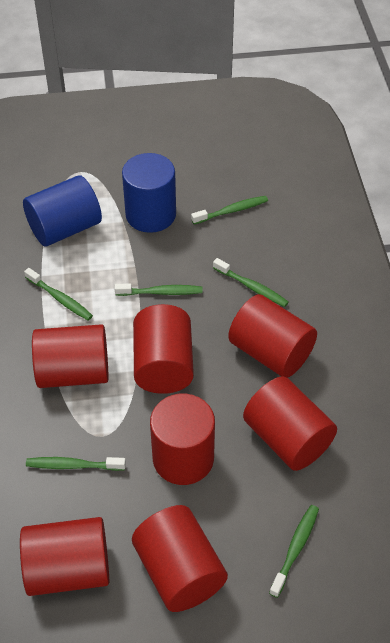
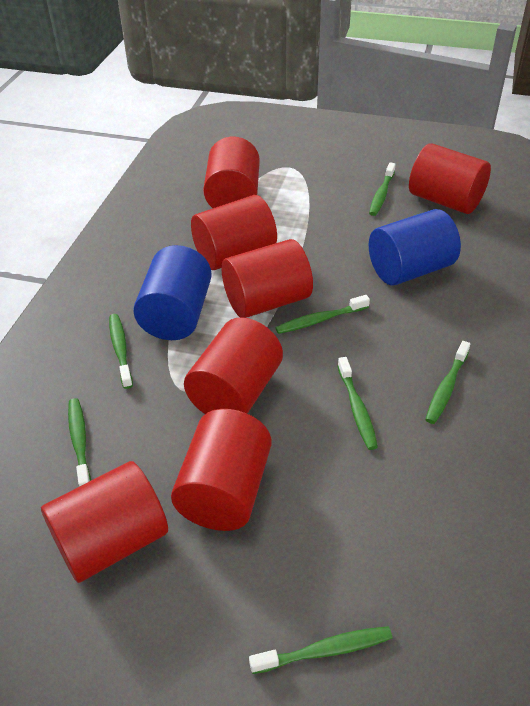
green toothbrush: [24,268,93,320] [26,457,126,471] [115,283,203,296] [191,196,268,224] [213,258,289,307] [269,505,319,598] = 6 -> [68,398,91,487] [109,314,133,389] [249,626,392,674] [275,295,370,334] [338,357,378,450] [369,163,396,216] [425,341,470,424] = 7

